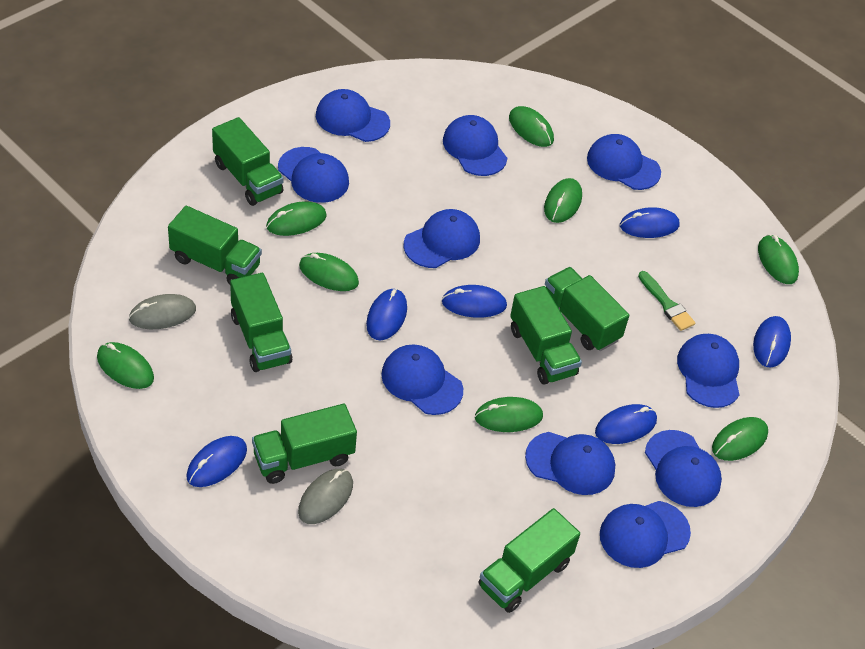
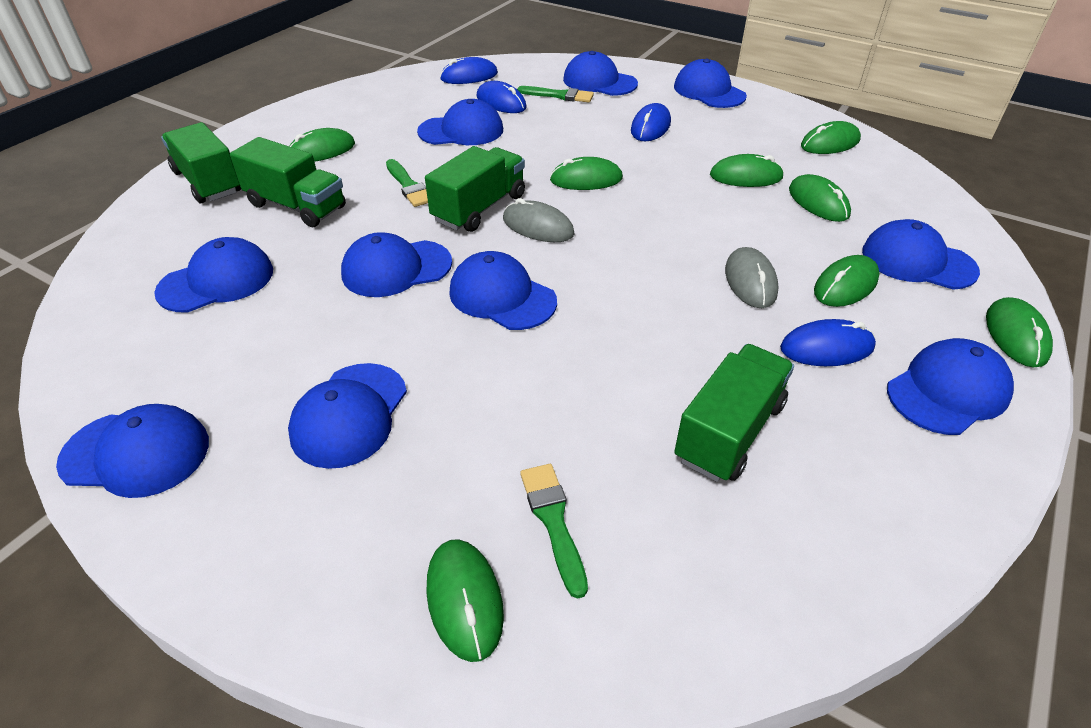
blue mouse: [186,436,247,487] [366,289,407,340] [442,285,507,318] [595,404,657,444] [620,207,679,238] [753,316,791,368] = 6 -> [440,57,498,84] [476,81,527,113] [631,103,671,141] [780,319,876,366] = 4
green brush: [638,271,695,331] = 1 -> [386,159,428,207] [517,86,594,102] [520,464,588,599] = 3
green truck: [168,206,262,284] [212,117,284,206] [230,273,292,372] [252,404,357,484] [479,508,580,613] [510,286,582,385] [545,267,629,351] = 7 -> [161,122,241,203] [230,137,346,227] [425,146,525,232] [674,344,794,482] = 4

